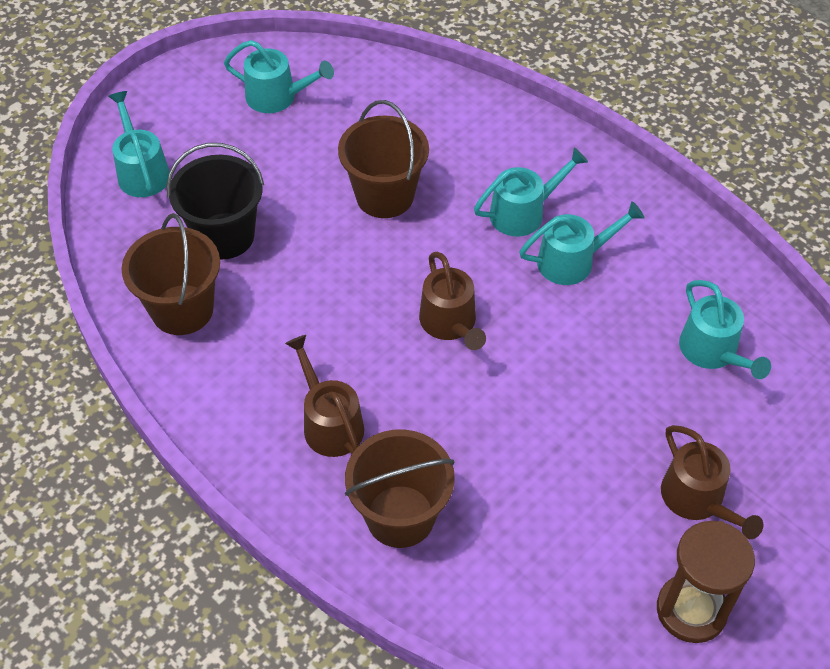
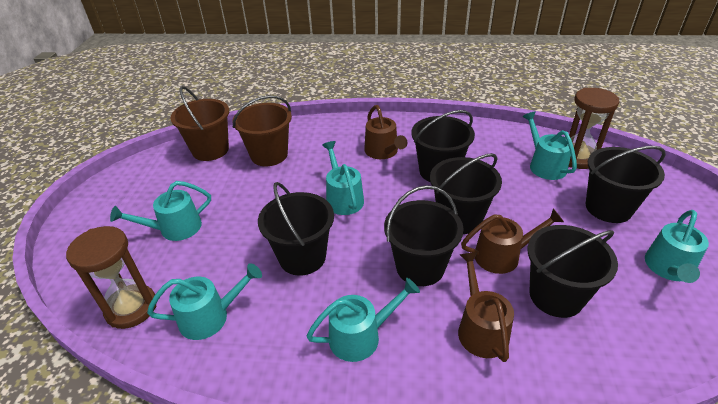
black bucket: [167,143,264,259] = 1 -> [258,182,334,275] [384,185,463,286] [411,110,475,182] [430,153,502,234] [528,225,618,318] [586,146,666,223] = 6
brown bucket: [122,213,220,335] [338,100,429,218] [345,429,455,548] = 3 -> [170,86,229,161] [233,95,292,166] = 2
brown hourglass: [657,521,755,643] = 1 -> [66,226,156,329] [569,88,619,169] = 2
turquoise watering can: [108,91,170,197] [224,40,334,113] [474,147,588,237] [519,201,644,285] [679,280,771,379] = 5 -> [110,181,211,241] [147,263,262,340] [307,278,420,362] [322,141,364,215] [522,111,577,180] [645,210,709,283] = 6

